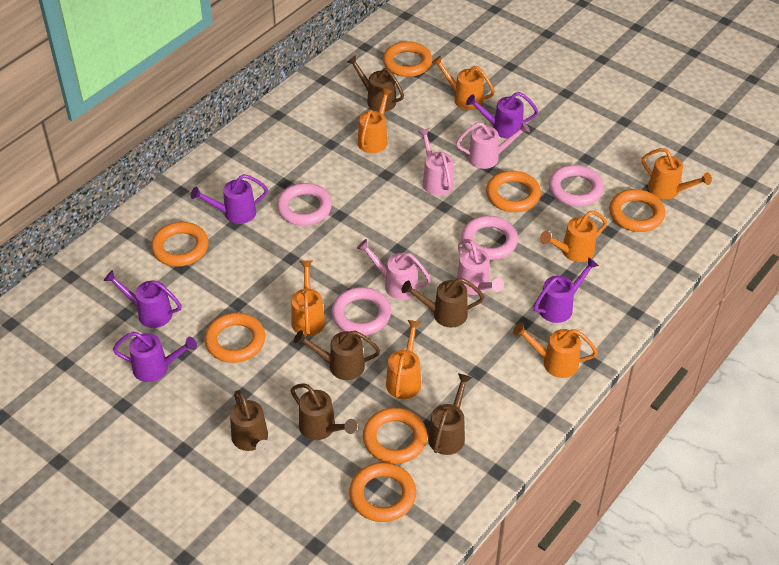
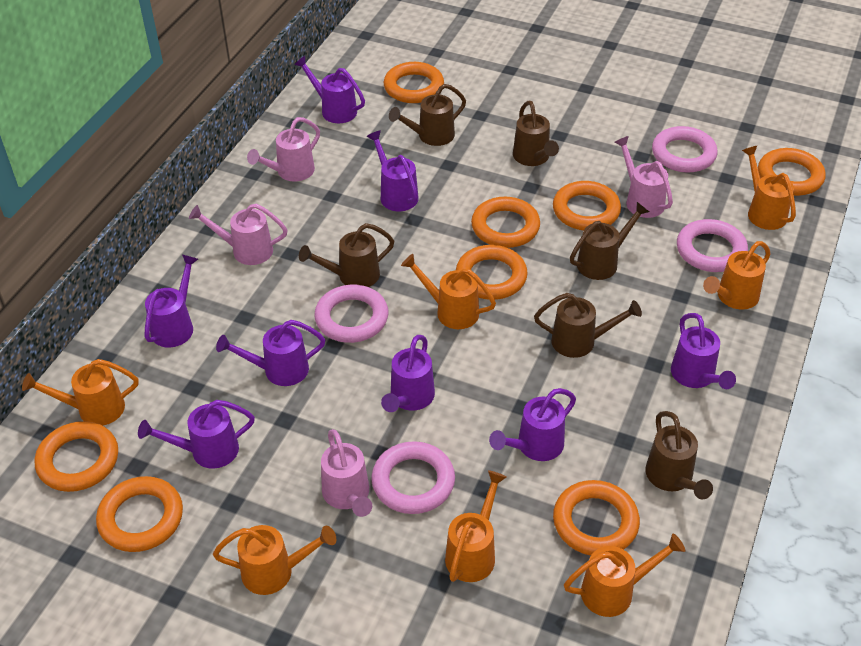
orange ring: [151,222,208,267] [204,313,265,363] [349,462,416,522] [363,408,427,464] [383,41,432,77] [486,171,541,212] [609,189,665,232] = 7 -> [35,421,118,492] [96,476,183,552] [384,62,444,103] [456,245,528,300] [471,197,540,248] [553,181,621,230] [553,480,640,556] [758,148,826,196] = 8
purple watering can: [104,270,182,328] [113,332,197,382] [191,174,268,224] [466,92,538,139] [533,257,599,323] = 5 -> [138,400,255,469] [144,255,198,347] [216,320,325,386] [294,56,365,123] [367,130,419,211] [381,335,435,412] [489,388,576,461] [671,313,736,389] = 8

